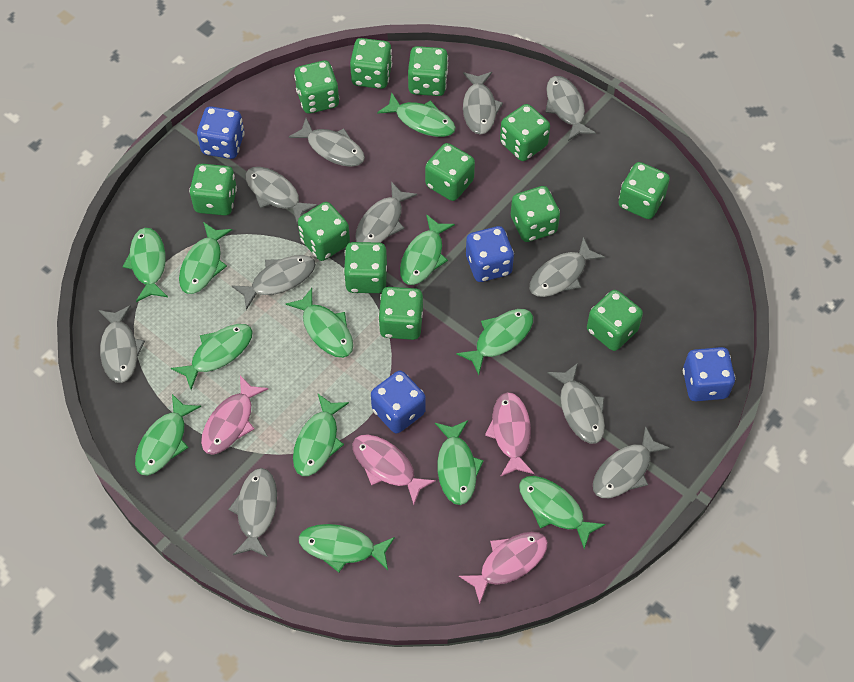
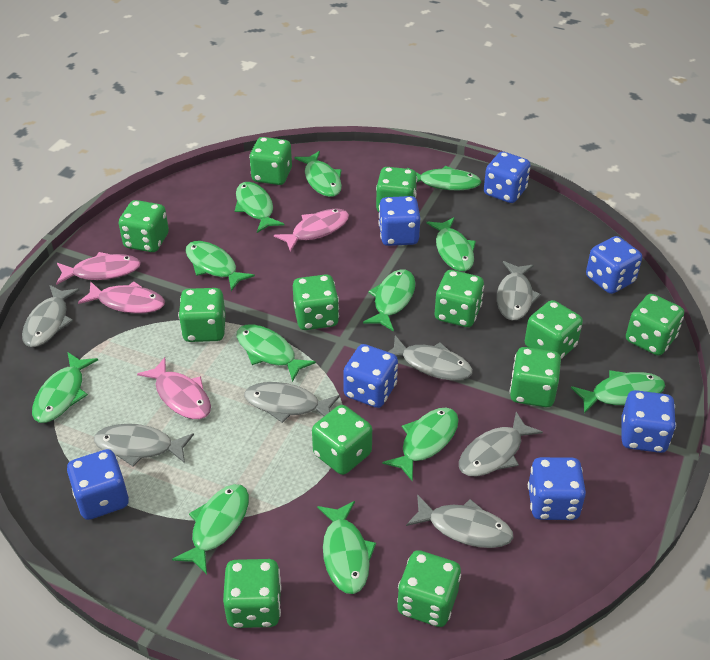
blue dice: [197,106,245,159] [371,371,426,433] [466,226,514,282] [683,347,735,401] = 4 -> [67,449,129,520] [343,344,398,408] [379,196,420,246] [484,152,531,203] [528,457,586,520] [586,236,642,294] [621,390,676,453] = 7
grey fish: [99,305,145,383] [228,468,277,557] [232,255,316,310] [245,167,318,225] [289,118,365,167] [355,182,417,243] [463,72,503,135] [530,237,605,297] [545,76,596,141] [547,363,605,444] [593,426,671,498] = 11 -> [22,285,79,347] [94,424,194,467] [244,382,340,423] [388,335,473,380] [406,494,513,548] [459,412,543,476] [497,261,541,320] = 7

